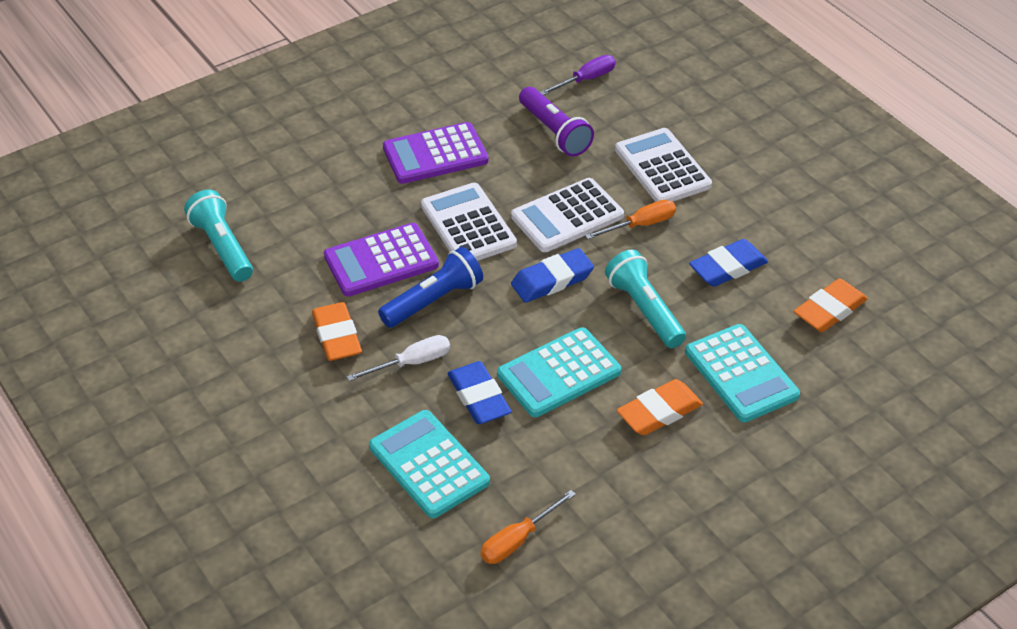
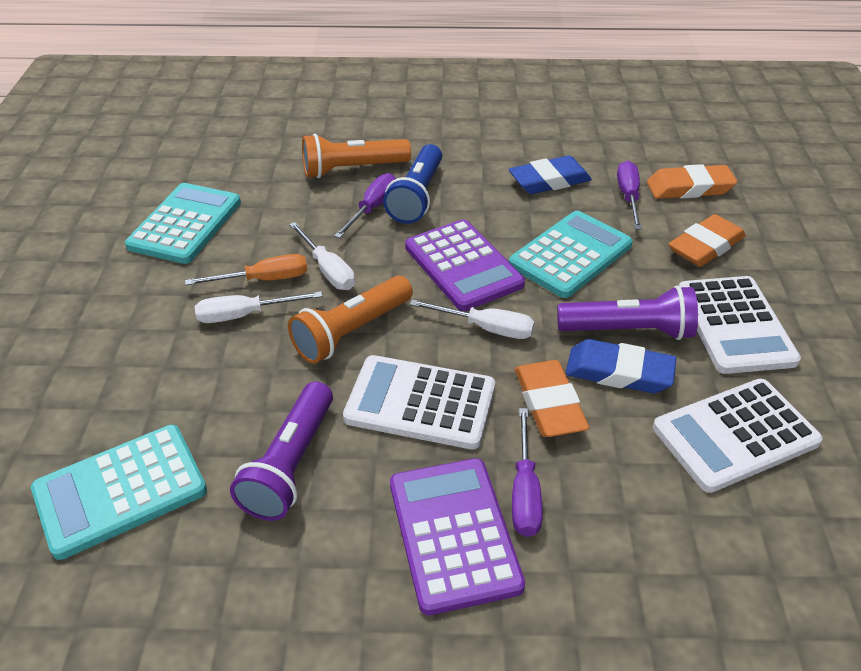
blue eraser: [447,361,512,424] [511,248,594,303] [689,239,768,287] = 3 -> [509,156,592,194] [566,339,676,393] = 2
orange flashlight: none = 0 -> [288,276,413,364] [302,134,411,178] = 2
orange screwdriver: [481,490,576,564] [585,200,676,239] = 2 -> [185,254,307,285] = 1
purple flashlight: [519,87,594,157] = 1 -> [230,382,333,521] [557,285,698,340] = 2
purple screwdriver: [540,55,616,95] = 1 -> [334,173,396,238] [512,408,543,537] [617,161,642,230] = 3
turquoise flashlight: [184,189,253,282] [605,250,686,348] = 2 -> none = 0
white screwdriver: [347,335,450,381] = 1 -> [195,291,322,323] [289,222,355,290] [410,299,535,339] = 3

